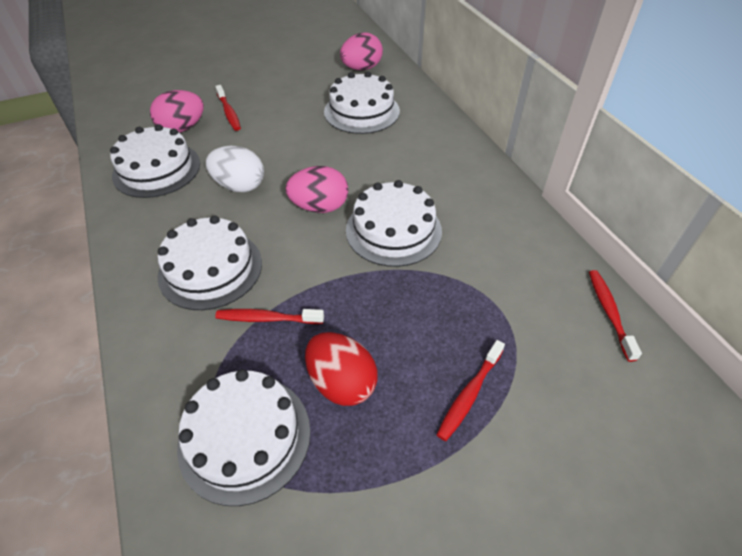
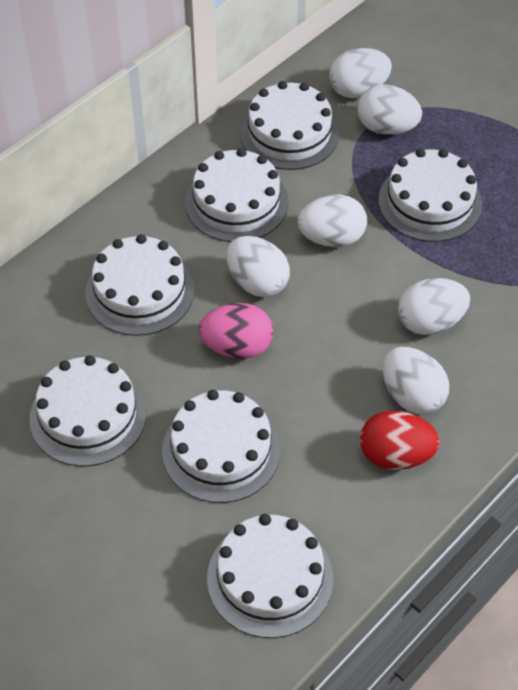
pink egg: [150,90,204,133] [285,166,348,213] [340,32,383,70] = 3 -> [198,303,273,359] = 1
red toothbrush: [215,85,241,131] [215,309,324,324] [437,340,505,441] [589,270,642,362] = 4 -> none = 0
white cake: [110,124,200,198] [158,215,262,310] [177,369,311,506] [324,71,400,134] [346,180,442,267] = 5 -> [30,355,146,466] [85,234,195,336] [162,390,281,503] [185,148,288,242] [207,514,333,638] [240,81,339,170] [378,149,482,242] = 7
white egg: [206,145,264,192] = 1 -> [226,236,290,297] [297,194,367,247] [329,48,392,99] [357,84,422,135] [382,347,449,414] [398,278,470,335] = 6

